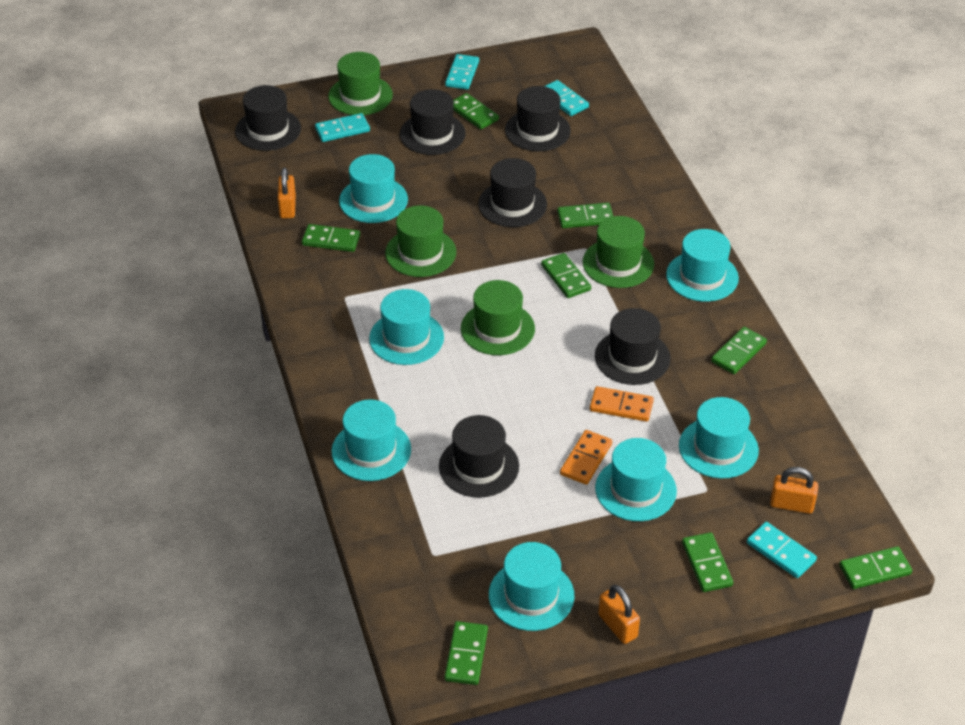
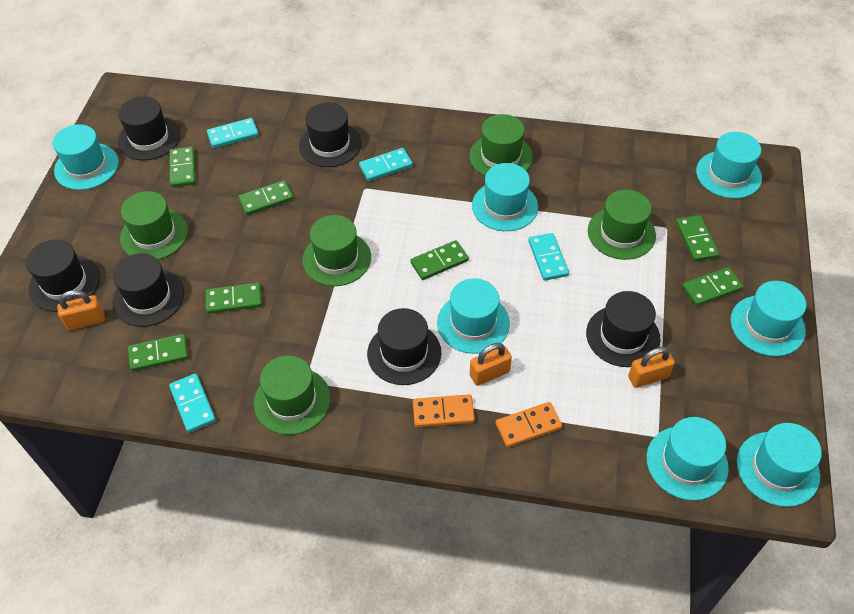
green domino: [302,224,360,252] [444,621,488,685] [453,93,499,129] [541,253,591,298] [557,203,614,228] [682,532,733,592] [711,327,767,374] [839,546,912,589] = 8 -> [128,334,189,371] [169,147,196,187] [206,283,262,314] [238,180,294,215] [410,240,469,280] [676,215,719,261] [682,267,743,306] = 7
green hat: [328,52,393,115] [385,206,456,277] [461,280,535,355] [583,216,654,288] = 4 -> [120,191,188,260] [254,355,331,435] [302,215,371,286] [469,114,533,176] [588,190,656,260] = 5

